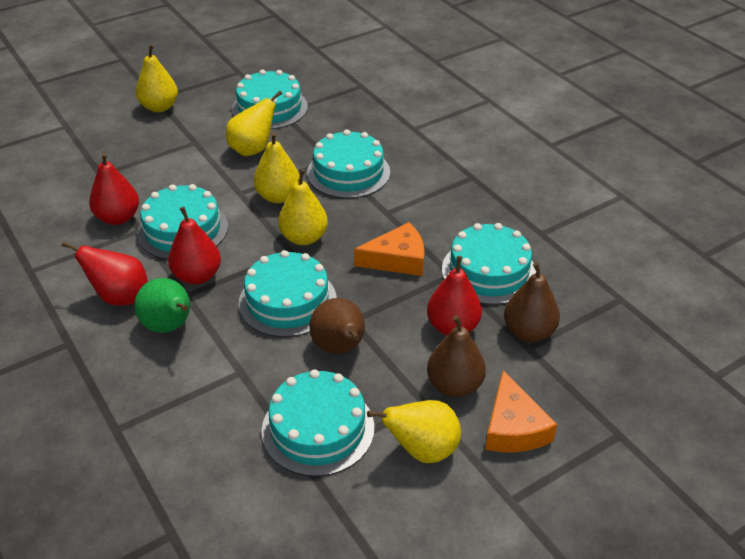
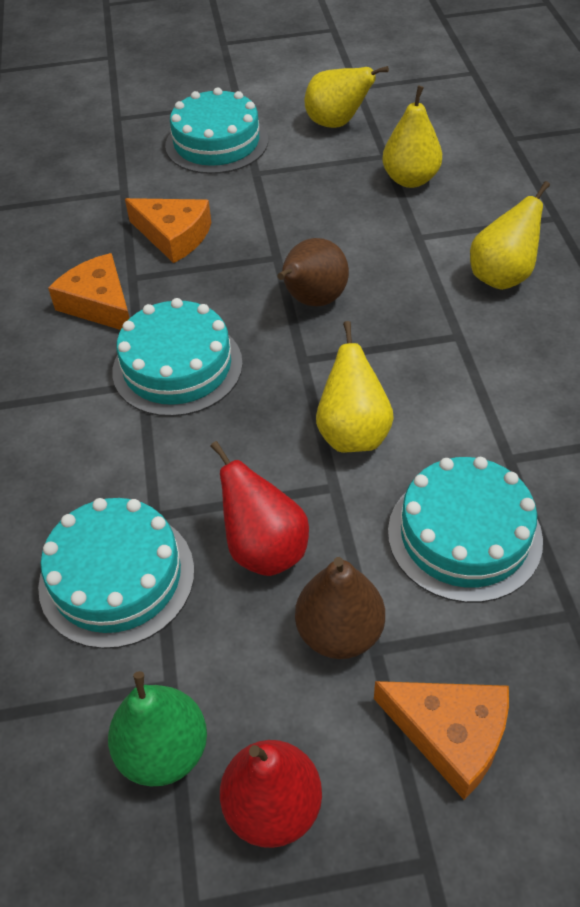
brown pear: [309,298,365,354] [427,315,486,397] [504,262,560,342] = 3 -> [278,238,349,306] [295,557,385,659] = 2
orange cheese: [354,222,425,276] [485,370,557,452] = 2 -> [48,253,129,330] [125,198,211,263] [374,681,509,800] = 3
red pear: [62,241,148,306] [89,152,139,225] [168,207,221,285] [427,256,482,336] = 4 -> [210,441,309,576] [220,740,322,848] = 2
turquoise cake: [137,184,228,260] [232,70,308,129] [238,250,337,337] [262,369,374,477] [307,130,390,198] [442,223,536,305] = 6 -> [38,498,194,649] [112,298,243,417] [165,87,268,174] [388,457,543,603] = 4
yellow pear: [136,44,178,112] [226,90,282,156] [254,132,300,203] [278,169,328,245] [367,400,461,463] = 5 -> [305,66,389,128] [316,321,394,453] [382,86,442,188] [470,181,550,290] = 4

